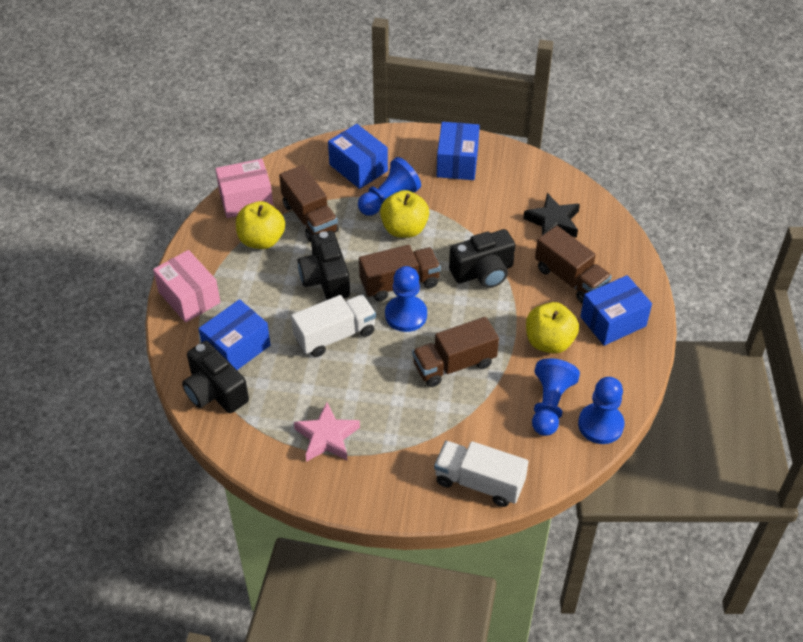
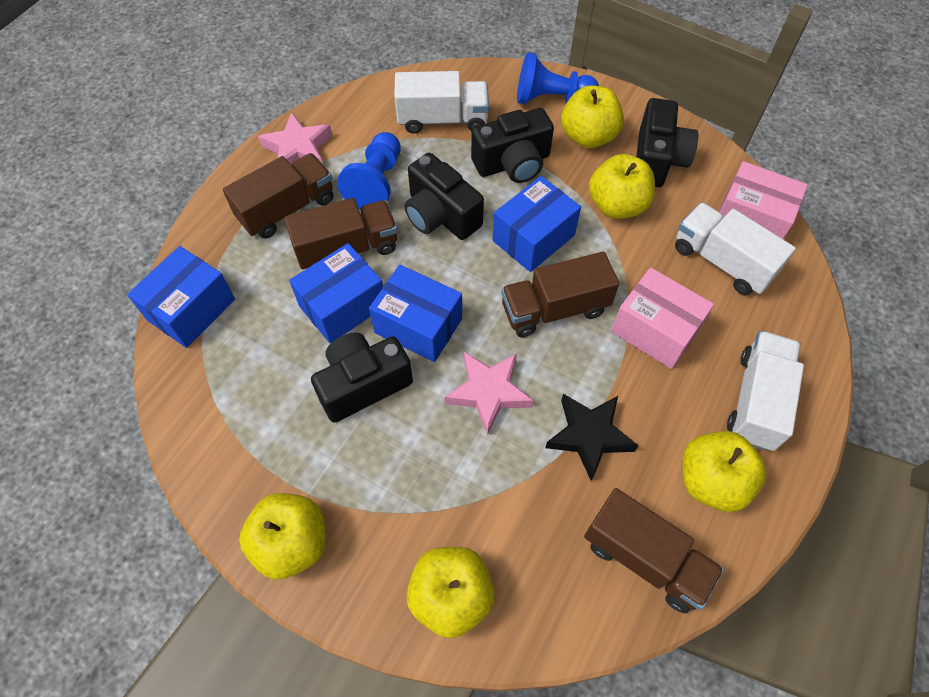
black camera: [182,341,249,413] [298,231,350,300] [449,229,515,288] = 3 -> [311,333,413,423] [404,153,484,240] [471,108,554,183] [636,98,698,187] = 4
blue pawn: [358,157,421,216] [385,266,427,332] [532,358,580,436] [578,377,624,444] = 4 -> [337,132,401,209] [517,52,599,104] = 2
pink star: [294,402,360,462] = 1 -> [258,112,332,164] [445,352,533,435] = 2
white truck: [291,294,376,357] [434,441,528,507] = 2 -> [394,71,489,134] [675,202,796,295] [727,331,804,451] = 3
yellow apple: [236,201,285,249] [380,190,429,238] [526,302,579,354] = 3 -> [239,493,326,580] [406,547,495,638] [561,85,624,148] [589,154,655,219] [682,431,767,512] = 5

